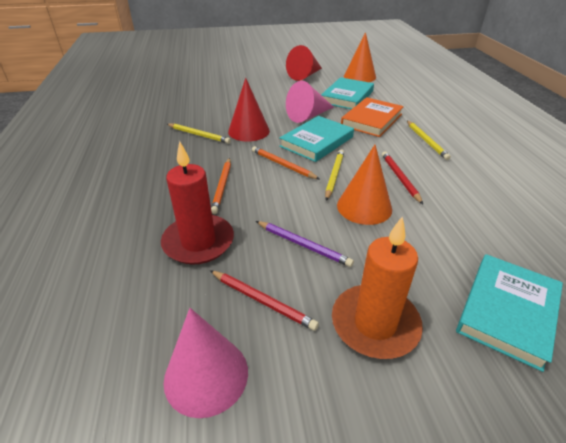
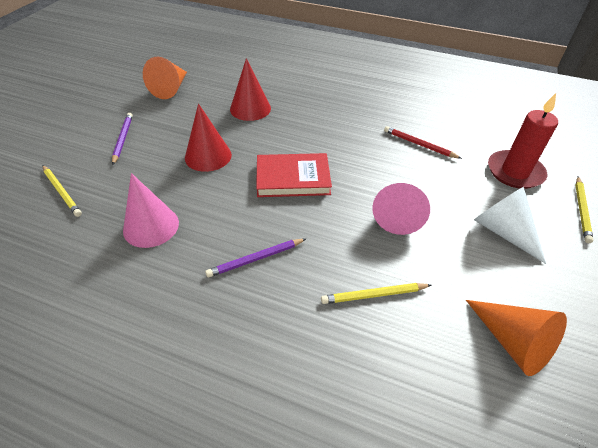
orange book: [341,97,404,137] = 1 -> none = 0
orange candle: [332,216,423,359] = 1 -> none = 0
orange pencil: [211,158,231,214] [252,146,320,179] = 2 -> none = 0
purple pencil: [256,221,354,267] = 1 -> [112,113,133,165] [205,239,306,278] = 2
red book: none = 0 -> [256,153,332,197] = 1
red pencil: [210,270,319,331] [382,151,423,204] = 2 -> [384,126,462,159] = 1
turquoise book: [279,116,354,162] [321,77,374,109] [456,254,563,372] = 3 -> none = 0
white cone: none = 0 -> [474,187,546,264] = 1

